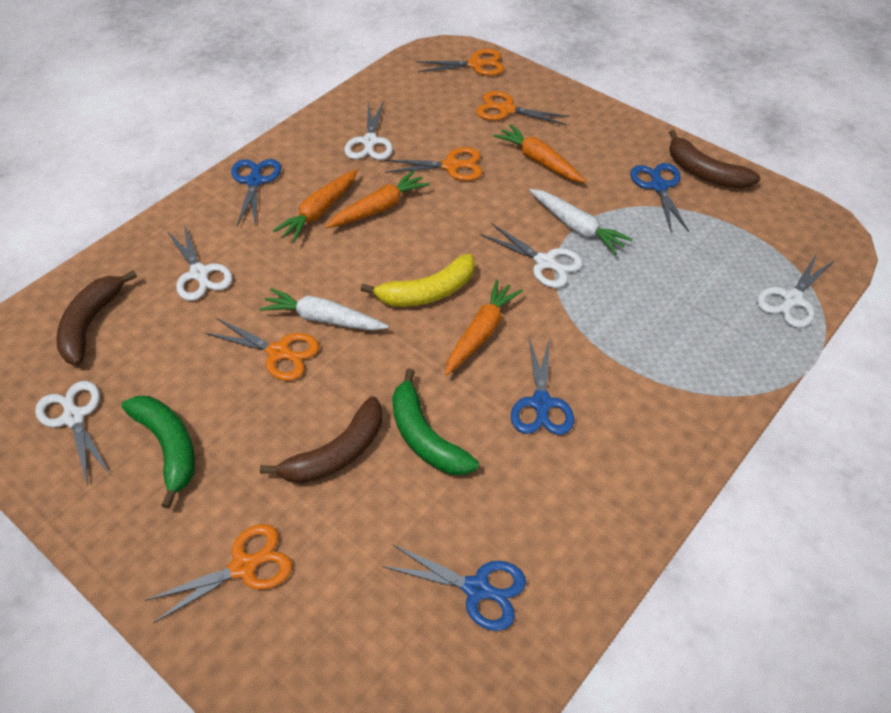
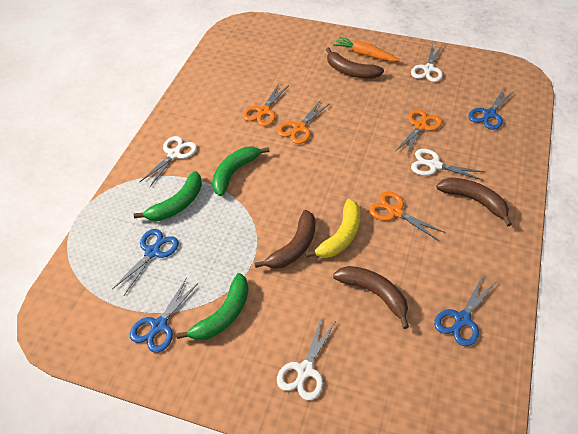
brown banana: [56,270,137,365] [260,396,382,484] [669,130,760,189] = 3 -> [255,210,316,269] [326,47,384,79] [333,266,409,329] [436,178,512,227] = 4
green banana: [122,396,195,509] [392,368,479,475] = 2 -> [134,171,202,221] [176,273,249,340] [212,146,270,196] = 3
orange carrot: [273,169,358,242] [325,170,430,228] [445,279,523,376] [493,124,586,183] = 4 -> [333,36,400,62] = 1
orange scissors: [145,524,292,623] [205,318,319,381] [385,147,482,181] [417,49,504,76] [476,91,570,125] = 5 -> [243,84,289,126] [277,101,329,144] [369,191,445,241] [396,109,442,157] = 4
white carrot: [259,288,389,330] [529,189,632,255] = 2 -> none = 0
white scissors: [35,381,110,485] [167,225,232,301] [344,101,393,160] [480,223,583,288] [757,253,836,328] = 5 -> [140,136,197,187] [277,317,336,400] [411,43,443,82] [411,149,485,181] = 4

